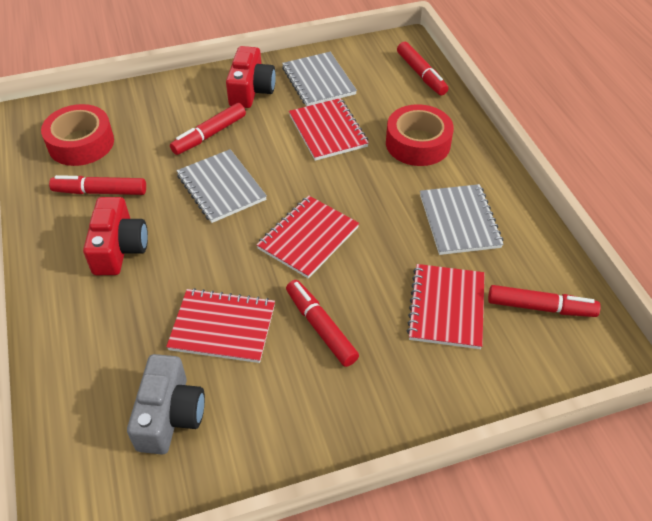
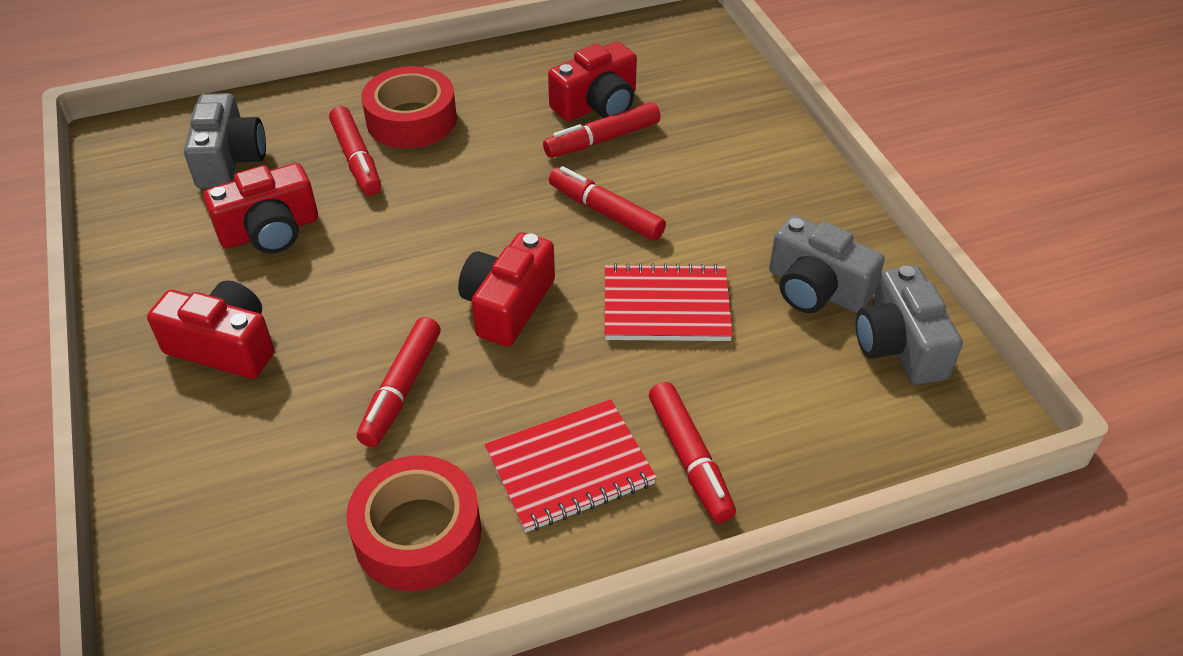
grey camera: [127,354,205,454] = 1 -> [184,93,266,189] [769,215,885,313] [856,266,963,385] = 3
grey notebook: [177,149,267,223] [282,52,357,106] [420,184,503,255] = 3 -> none = 0
red camera: [83,197,148,275] [226,46,276,108] = 2 -> [147,280,274,379] [203,163,318,253] [458,232,555,346] [548,42,637,121] = 4
red notebook: [166,288,275,363] [256,196,359,279] [289,98,369,161] [407,264,485,349] = 4 -> [485,399,657,532] [604,263,733,341] = 2

